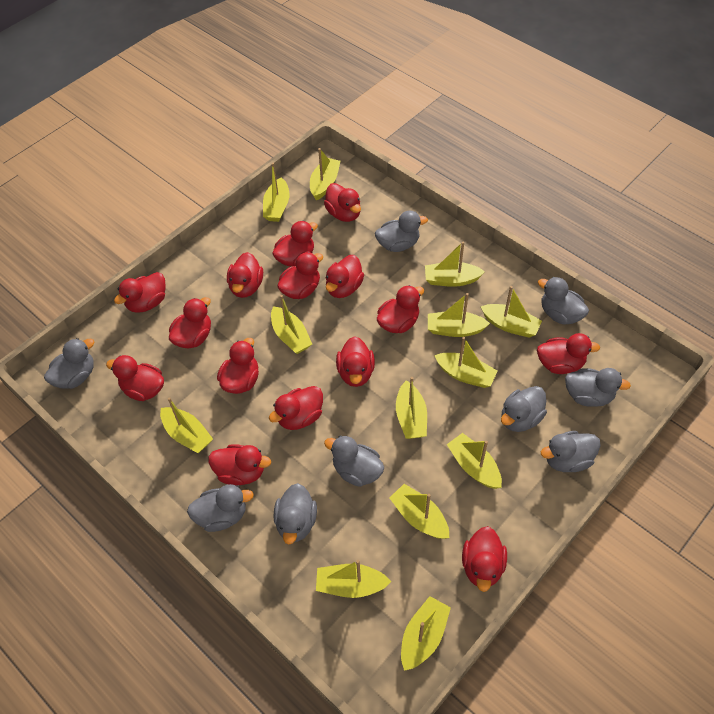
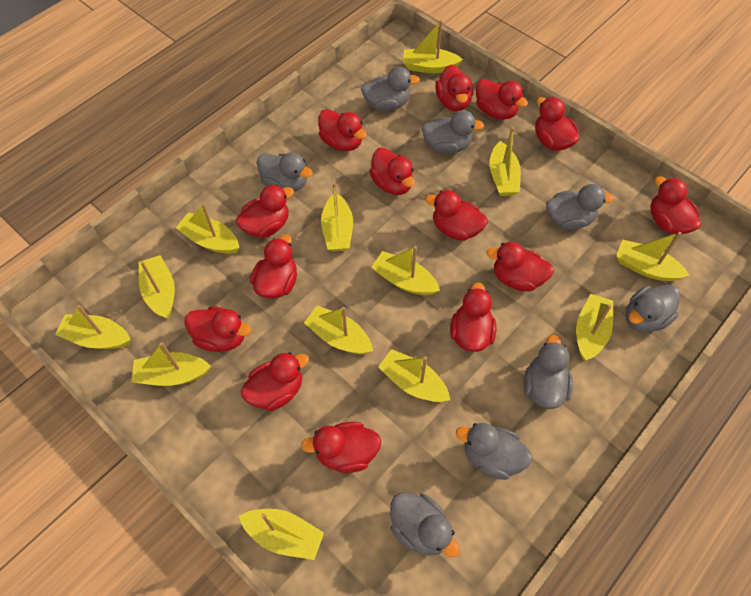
grey duck: [44,338,94,389] [187,484,254,532] [273,483,317,544] [324,436,384,487] [375,211,428,252] [501,386,547,432] [538,277,589,325] [541,431,601,472] [565,368,631,407] = 9 -> [256,152,313,192] [361,67,420,111] [390,492,460,557] [422,110,484,154] [456,423,532,480] [524,335,573,409] [546,184,614,230] [626,285,680,333] = 8
red duck: [106,355,164,401] [114,272,166,313] [169,297,211,348] [208,444,271,485] [217,338,259,394] [227,252,263,298] [269,386,323,430] [272,221,318,267] [277,252,323,299] [324,183,361,222] [326,255,364,298] [336,336,375,387] [377,285,424,333] [462,526,507,592] [537,333,600,374] = 15 -> [184,306,251,352] [236,185,294,238] [241,352,309,411] [250,235,297,299] [301,422,381,473] [318,109,367,151] [369,148,415,195] [425,190,488,241] [435,65,473,111] [450,282,496,352] [476,79,528,120] [486,242,554,291] [535,97,579,151] [650,176,701,235] = 14

